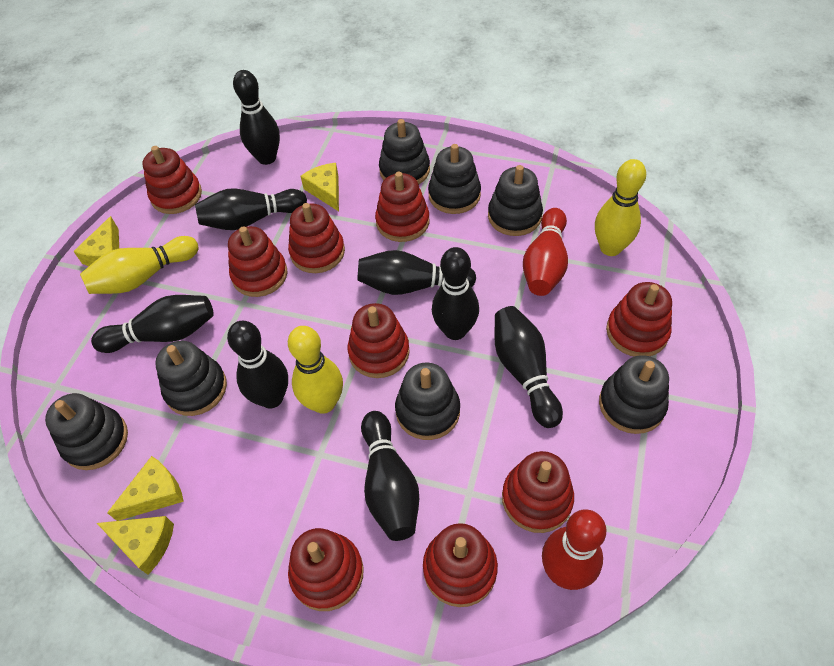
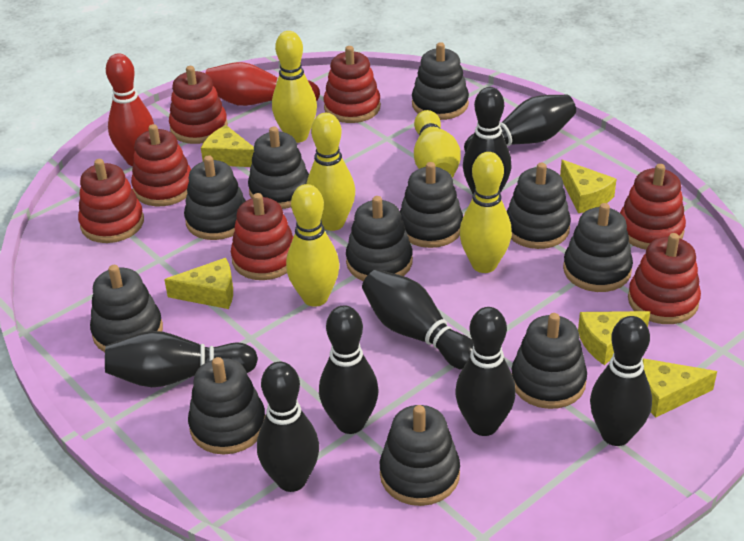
black stacking toy: [45,393,128,470] [155,341,227,416] [379,119,430,184] [395,362,460,440] [428,144,481,214] [488,165,543,236] [599,355,669,434] = 7 -> [90,265,163,352] [184,155,246,240] [188,357,266,455] [248,127,309,209] [346,196,413,281] [380,405,460,506] [400,162,463,248] [412,42,469,120] [507,163,571,249] [512,313,587,409] [563,203,633,292] = 11
red stacking toy: [142,146,202,214] [228,226,288,297] [288,203,345,273] [288,528,364,611] [348,303,410,378] [375,172,429,242] [423,523,498,607] [502,451,574,533] [606,282,672,356] = 9 -> [78,159,144,243] [131,124,191,206] [169,66,228,144] [231,193,293,280] [324,46,381,123] [620,164,686,250] [628,233,701,324] = 7
yellow bowling pin: [80,236,199,294] [288,326,343,414] [595,159,646,256] = 3 -> [272,31,317,143] [286,184,339,307] [306,113,355,231] [414,110,461,178] [460,152,512,273] = 5
yellow cheese: [73,216,119,266] [97,516,174,575] [107,456,184,521] [301,163,339,211] = 4 -> [164,258,233,309] [201,125,254,167] [560,160,617,213] [578,311,650,365] [642,358,717,418] = 5

